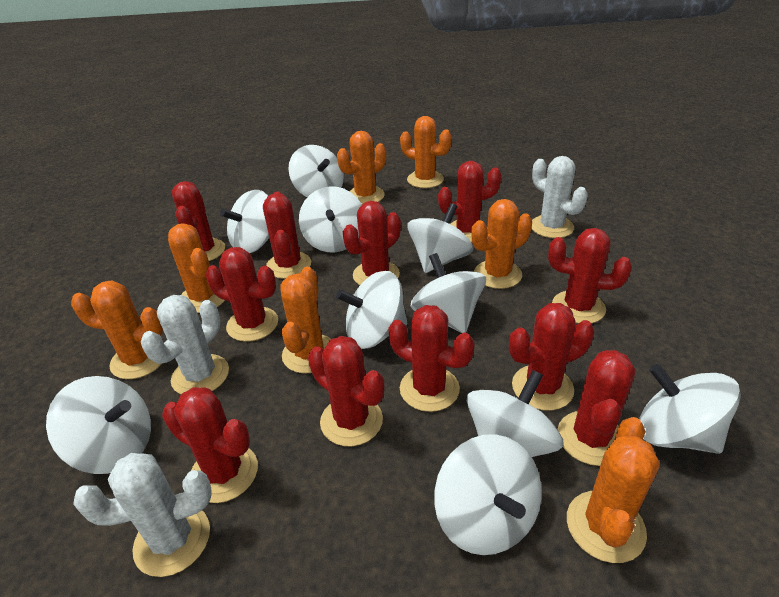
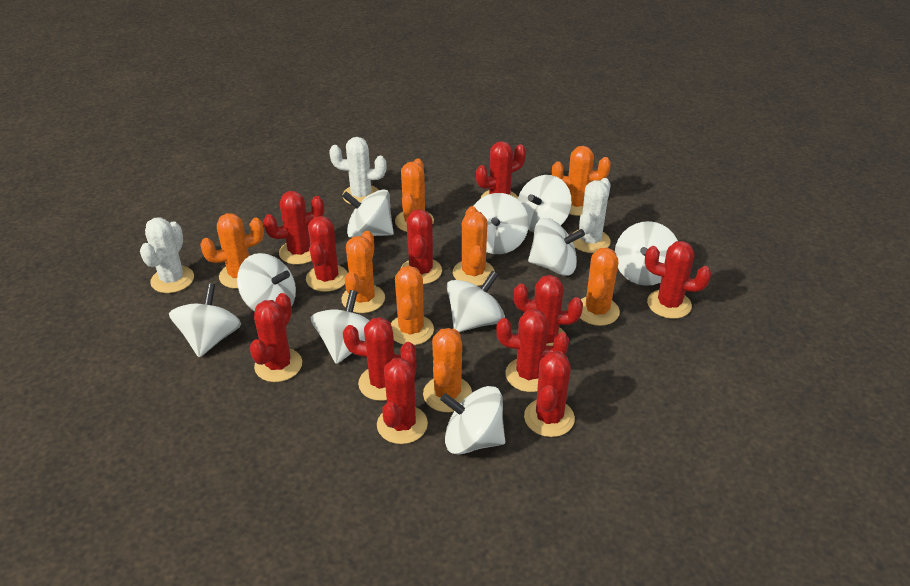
orange cactus: [71,281,163,379] [168,223,225,313] [280,267,331,373] [337,131,386,204] [400,116,452,188] [472,199,532,289] [567,417,660,563] = 7 -> [200,213,264,289] [341,231,385,313] [391,266,434,345] [395,158,434,232] [423,328,472,412] [453,206,495,286] [552,146,611,216] [580,248,620,326] = 8

